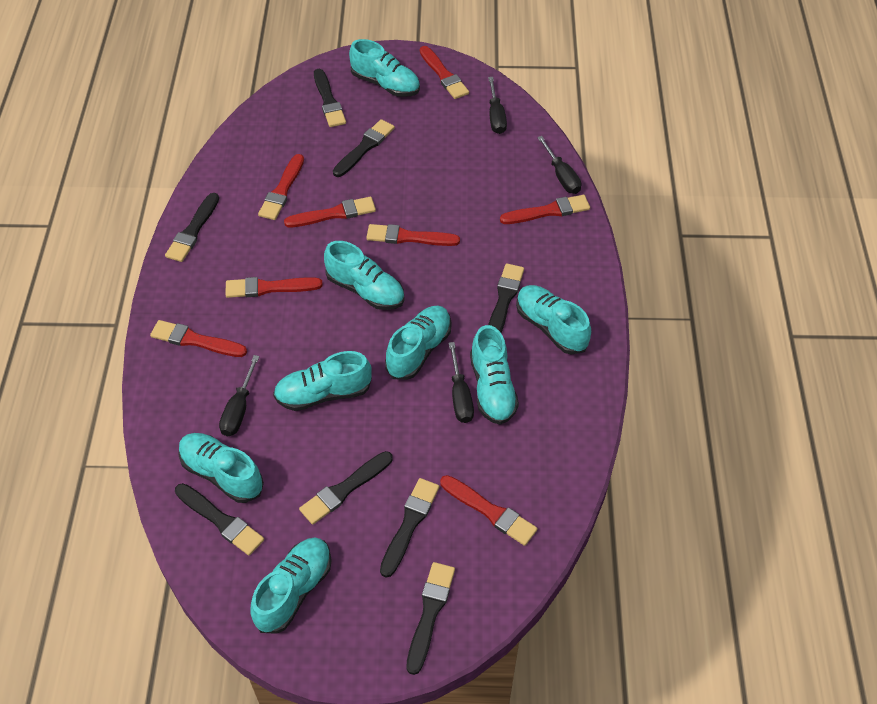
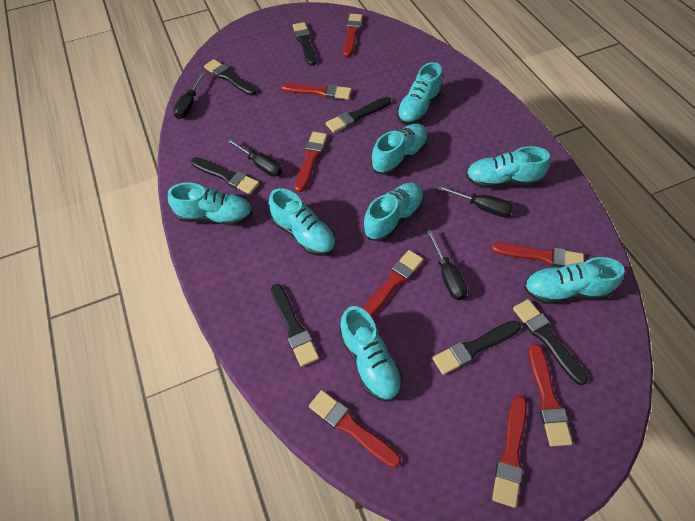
black brush: [165,193,219,262] [175,483,264,556] [299,451,393,525] [314,69,346,127] [333,119,395,177] [380,478,439,578] [406,562,455,675] [488,263,524,333] = 8 -> [191,157,259,194] [204,59,256,96] [271,284,319,367] [293,22,316,66] [326,97,391,133] [432,321,521,375] [513,299,588,385] = 7

